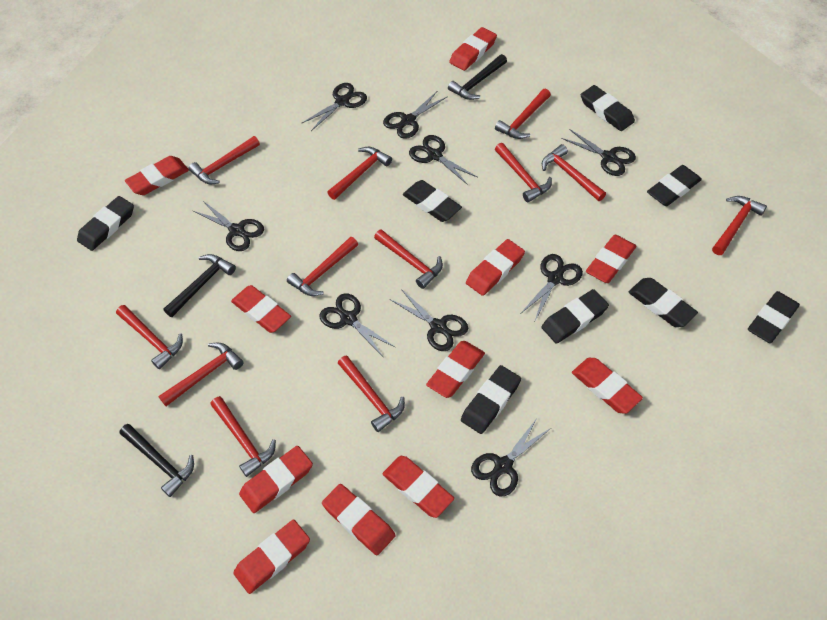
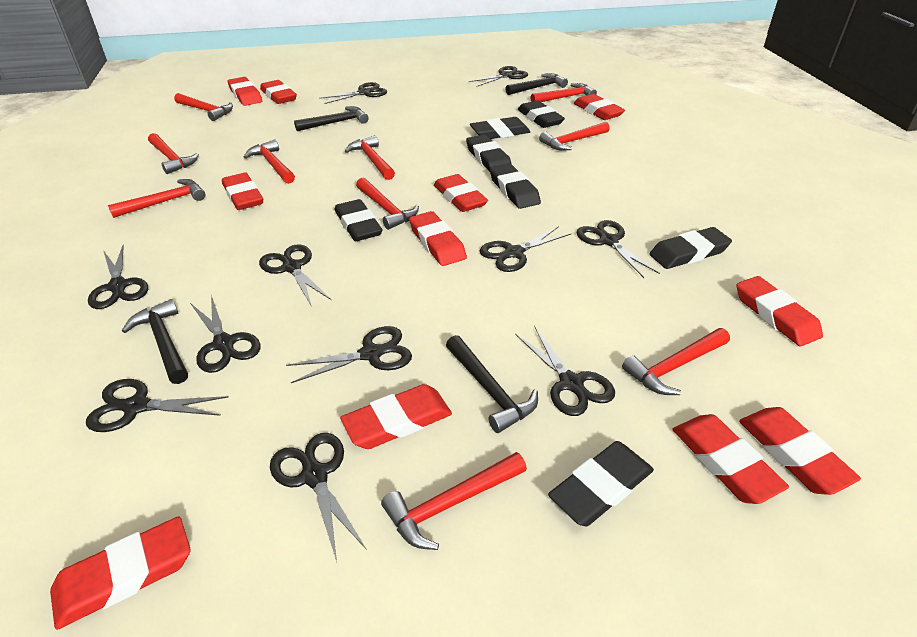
black eraser: [77,196,134,251] [403,180,462,222] [461,365,521,434] [541,289,609,344] [581,85,635,131] [628,278,698,327] [647,165,702,206] [748,291,800,343] = 8 -> [334,199,383,241] [466,135,511,172] [470,117,530,139] [490,163,541,209] [518,101,565,128] [548,441,654,526] [650,227,732,269] = 7
black hammer: [119,424,194,497] [163,254,236,317] [448,54,507,100] = 3 -> [122,299,188,384] [294,106,369,131] [446,335,538,433] [505,73,568,95] = 4
black scissors: [193,200,264,251] [301,83,367,131] [320,293,396,356] [383,90,448,139] [390,289,468,351] [409,135,477,185] [471,417,551,497] [520,254,583,321] [561,129,636,176] = 9 -> [86,379,229,432] [88,245,148,309] [190,295,261,373] [259,244,331,307] [270,433,367,562] [286,326,412,383] [319,82,387,104] [469,66,528,87] [480,226,572,272] [515,325,615,416] [577,220,660,278] = 11
red hammer: [116,305,183,369] [158,343,244,406] [189,136,260,184] [210,396,276,477] [287,237,358,296] [327,147,392,200] [338,355,405,432] [374,229,443,289] [495,89,551,139] [495,143,552,202] [542,144,606,201] [712,196,767,255] = 12 -> [108,179,206,218] [148,133,199,174] [174,93,233,121] [244,140,295,184] [345,135,395,180] [356,178,419,230] [381,452,527,550] [531,83,597,102] [539,122,610,151] [622,328,730,395] = 10

